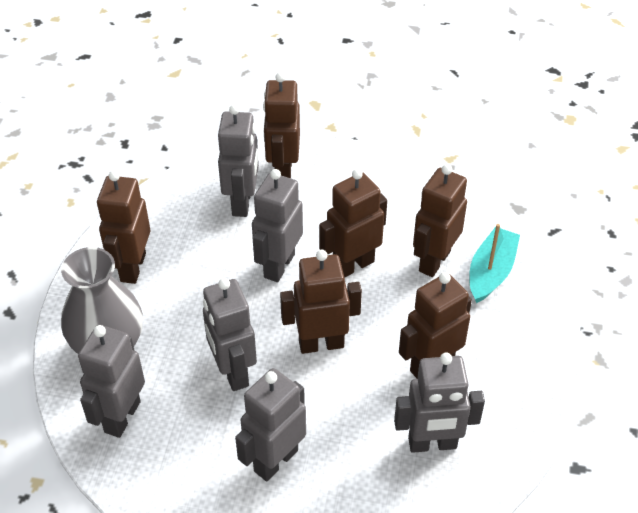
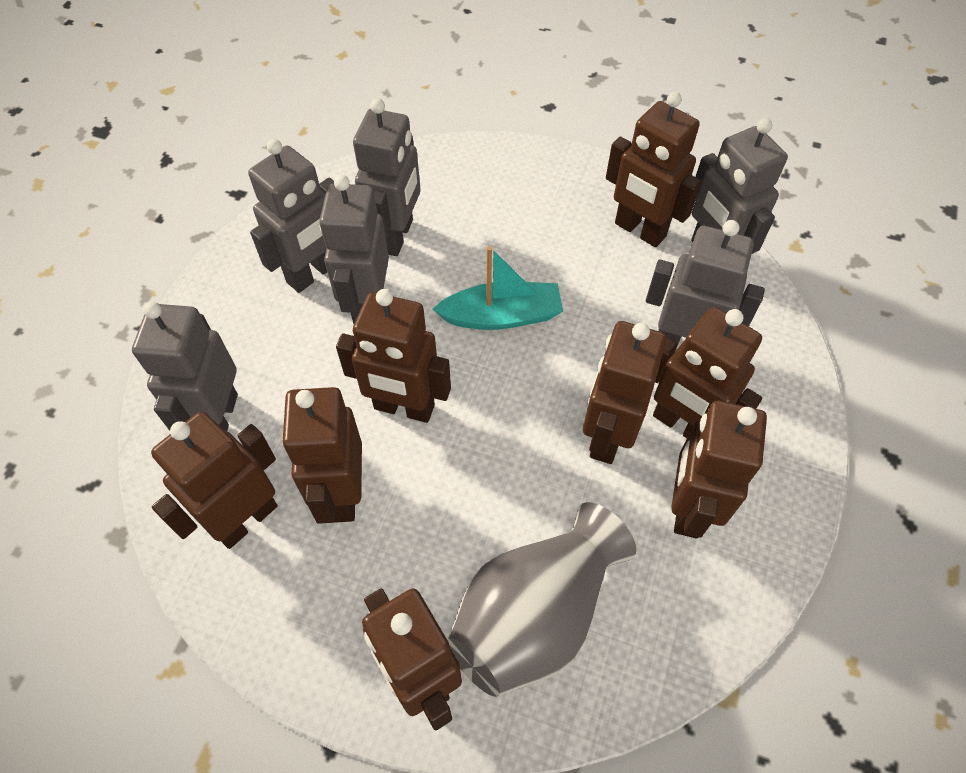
brown robot: [97,171,150,284] [263,72,300,178] [280,250,362,354] [319,169,387,278] [399,272,472,378] [413,164,467,277] = 6 -> [151,411,277,549] [282,387,362,524] [336,289,451,423] [362,589,462,731] [583,321,667,464] [606,92,701,247] [653,307,762,438] [671,401,767,538] = 8

